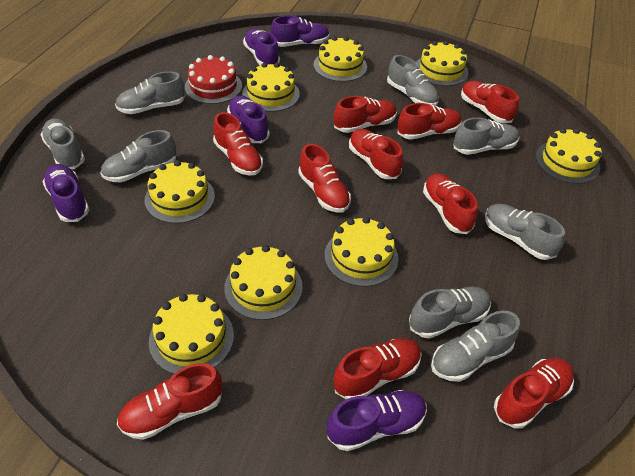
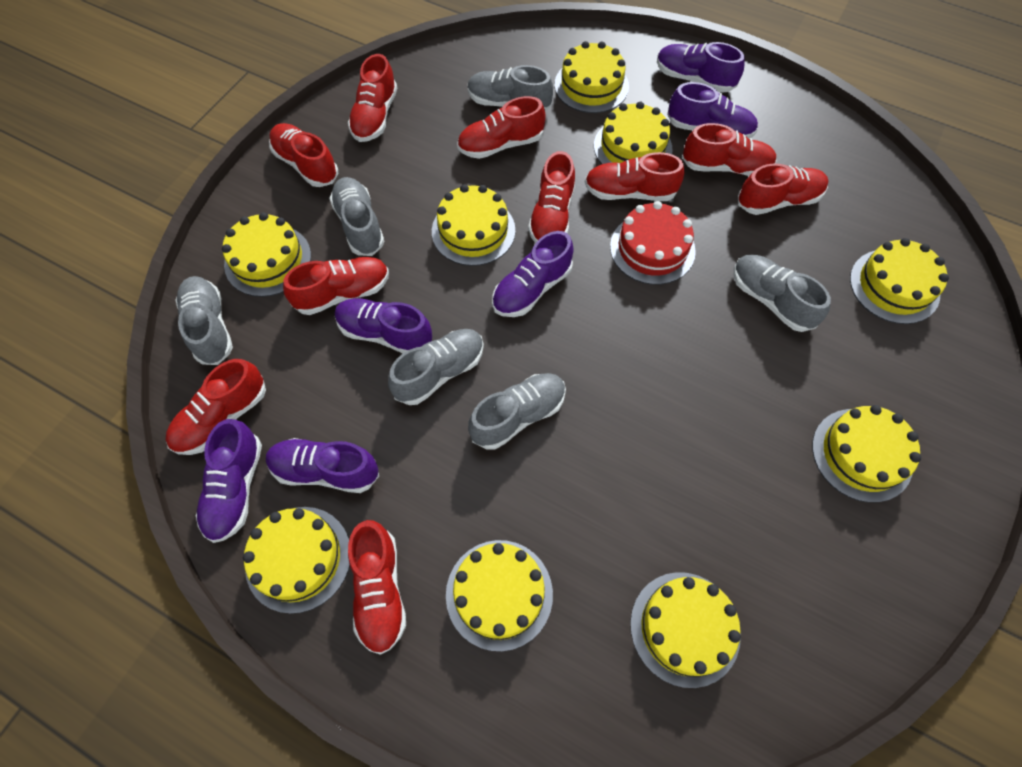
grey shoe: [41,119,85,169] [100,130,176,182] [115,72,185,114] [387,55,439,106] [409,287,491,339] [431,311,520,382] [454,118,519,155] [485,204,565,260] = 8 -> [175,276,233,365] [329,177,384,256] [388,329,484,405] [468,65,553,111] [468,373,566,450] [734,255,831,332] = 6
purple shoe: [42,164,89,222] [227,95,270,143] [243,29,280,66] [271,15,330,47] [327,390,427,451] = 5 -> [196,419,262,543] [266,438,379,493] [335,298,432,353] [492,231,574,317] [657,42,745,93] [667,82,758,138] = 6
yellow cake: [145,160,215,224] [149,294,234,374] [224,245,303,320] [242,63,300,112] [314,36,367,82] [325,217,398,287] [416,41,468,86] [536,128,602,184] = 8 -> [222,212,311,297] [243,507,350,614] [432,184,515,266] [446,540,553,652] [555,41,629,113] [594,102,672,164] [630,572,741,688] [812,405,921,503] [850,238,949,324] = 9

